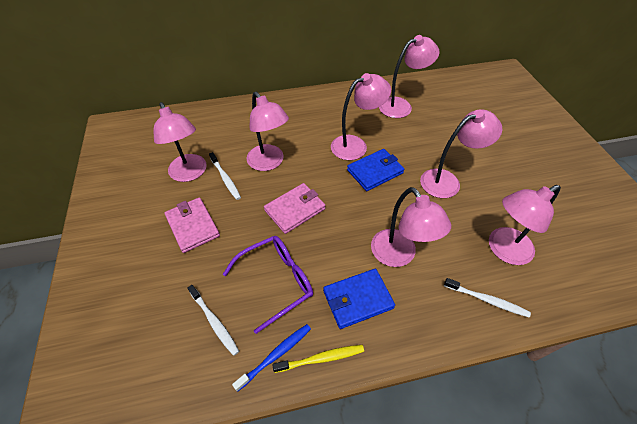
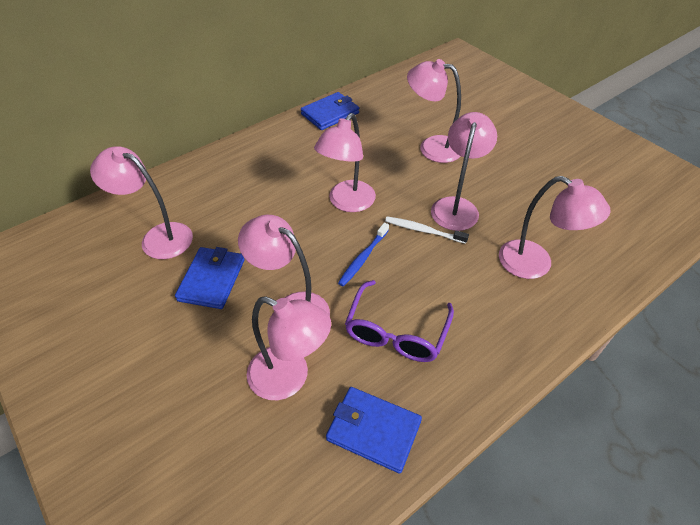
blue wallet: [323,269,395,329] [347,149,404,191] = 2 -> [175,247,244,309] [301,92,359,130] [326,387,422,474] = 3
pink wallet: [164,197,220,253] [264,183,326,234] = 2 -> none = 0
white toothbrush: [187,285,239,356] [209,152,241,200] [444,278,531,318] = 3 -> [385,216,469,244] = 1
yellow toothbrush: [272,345,364,373] = 1 -> none = 0

